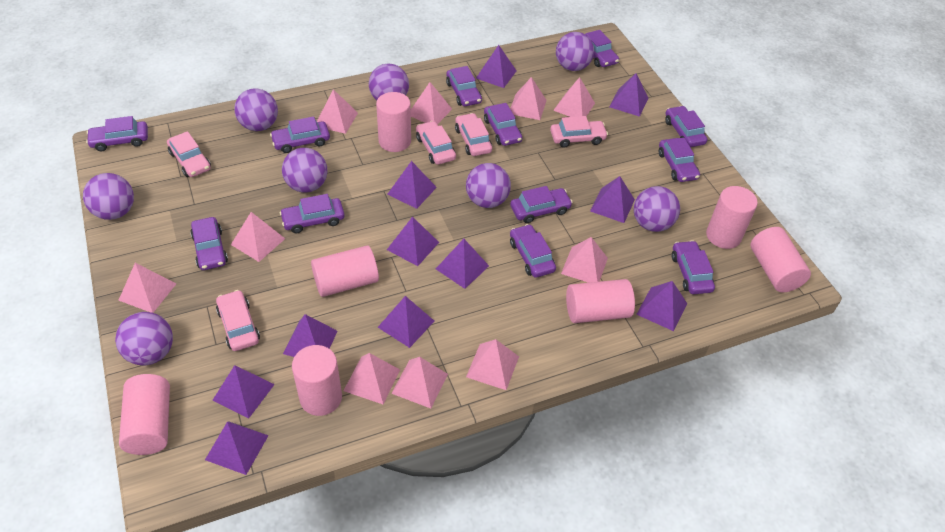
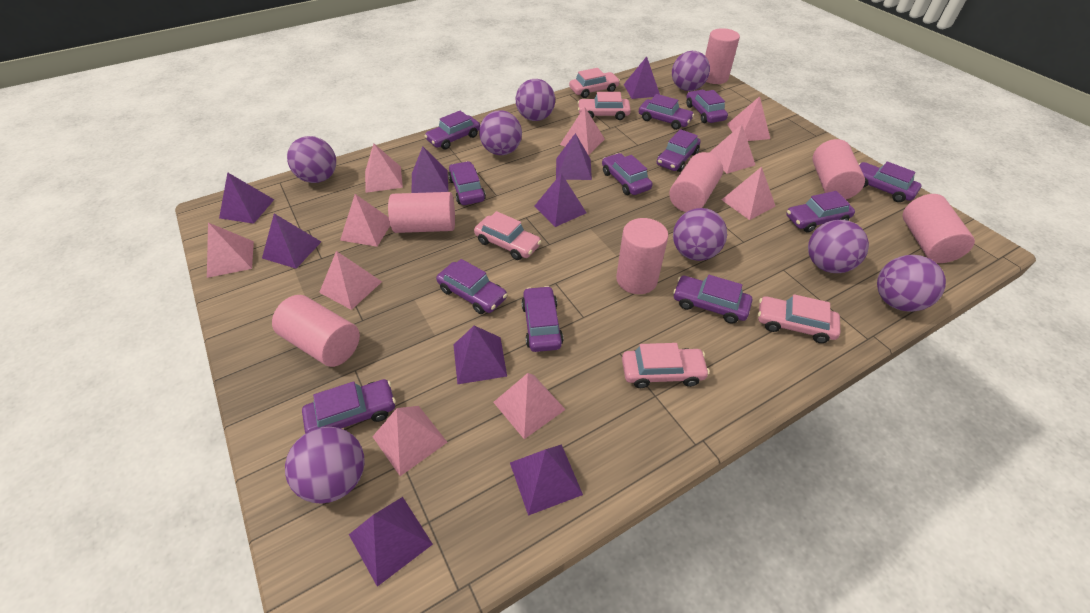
purple pyramid: [205,421,269,475] [212,365,275,419] [283,314,338,357] [378,296,434,348] [387,161,437,209] [387,216,439,266] [436,239,489,289] [476,45,516,88] [590,176,635,223] [609,73,648,117] [636,281,687,331] = 11 -> [219,172,274,224] [262,214,321,269] [349,497,433,587] [412,146,449,193] [453,326,507,384] [510,444,583,516] [534,173,586,227] [556,133,592,180] [624,56,660,99] = 9

